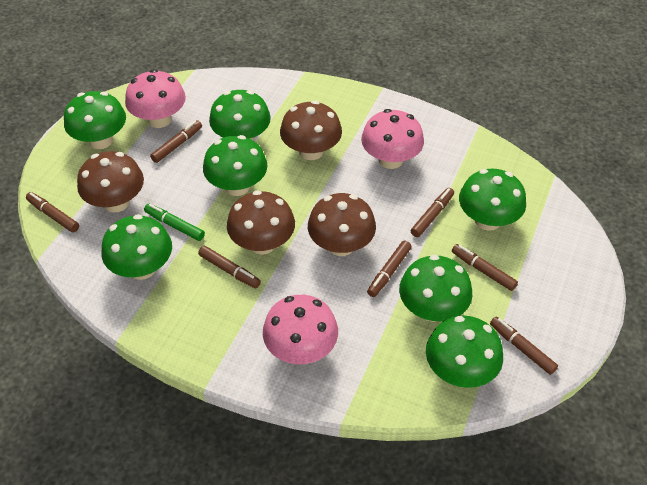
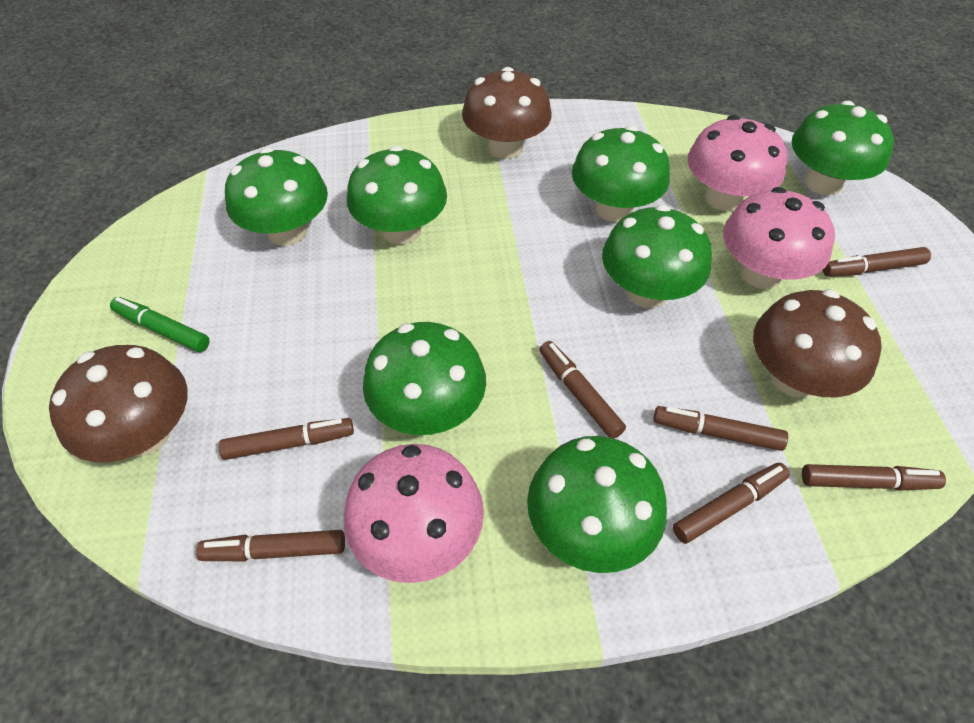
brown mushroom: [77,151,144,212] [227,190,295,255] [280,101,342,160] [308,193,376,256] = 4 -> [49,345,188,462] [462,67,552,159] [753,290,882,398] = 3

